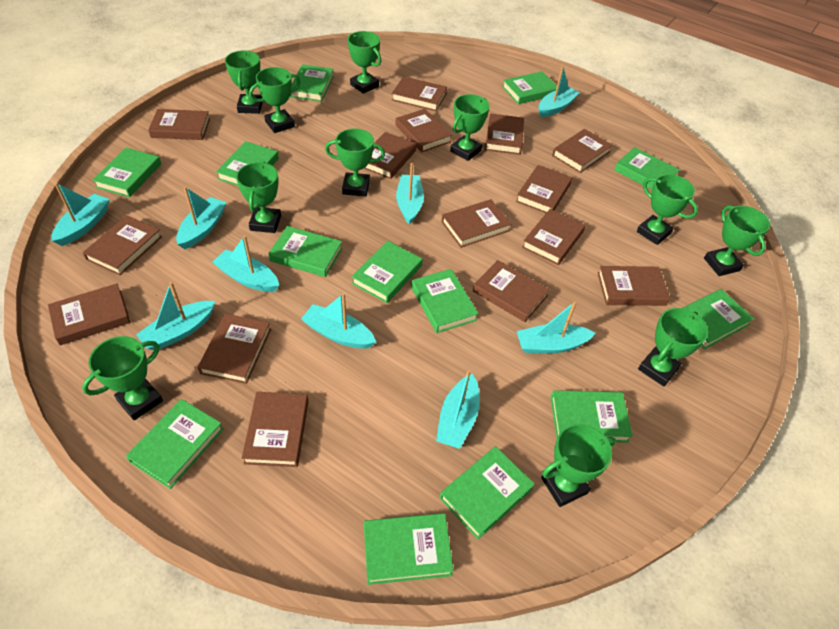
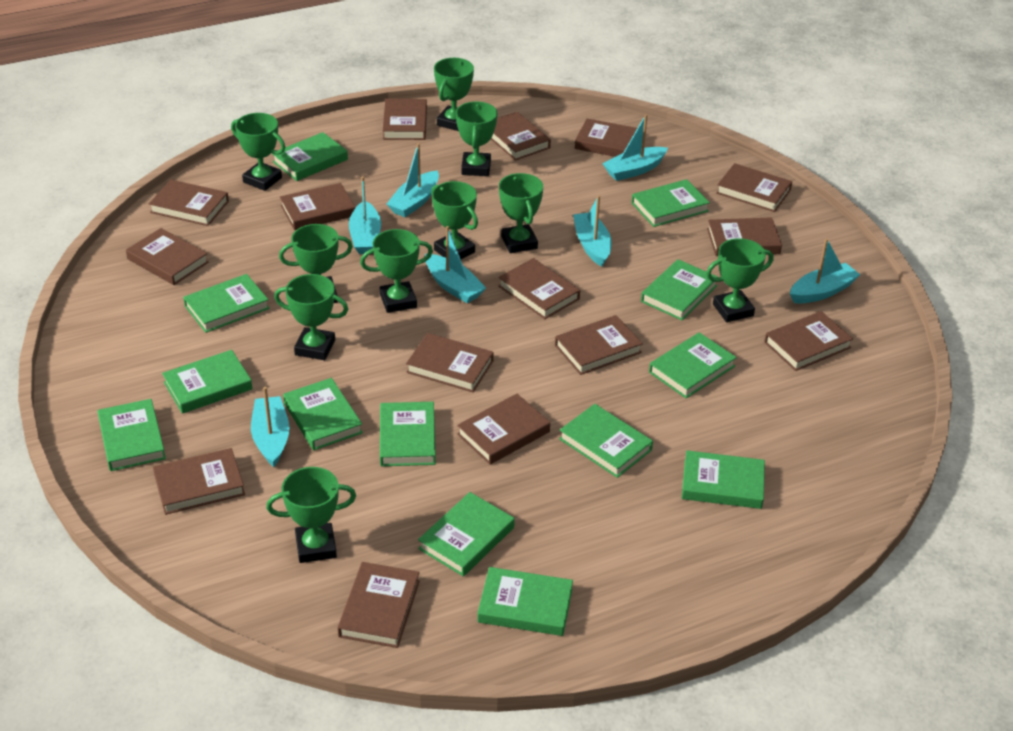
green trophy: [82,336,163,420] [225,50,263,114] [236,162,281,233] [249,67,300,133] [325,129,385,197] [347,31,381,94] [450,94,490,161] [541,424,616,507] [637,174,698,245] [638,308,708,386] [704,205,770,276] = 11 -> [231,113,285,191] [266,467,356,563] [274,274,348,360] [279,224,353,303] [360,229,433,313] [431,181,478,259] [434,58,474,131] [456,101,497,176] [499,173,543,253] [706,238,774,322] = 10
turquoise boat: [51,183,110,246] [136,282,215,350] [176,187,227,249] [212,235,279,292] [301,293,376,349] [396,163,424,225] [436,370,480,449] [517,301,595,354] [538,66,580,117] = 9 -> [251,387,289,467] [349,176,381,254] [387,143,439,217] [425,226,486,303] [573,195,612,267] [602,114,668,181] [790,238,860,304] = 7

